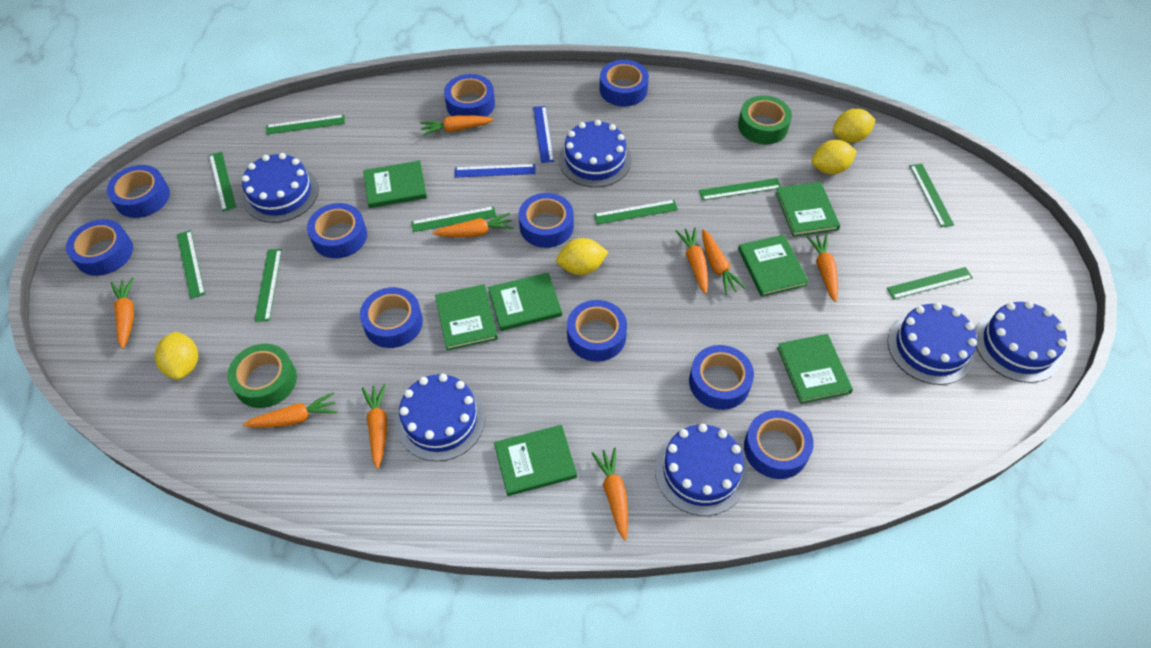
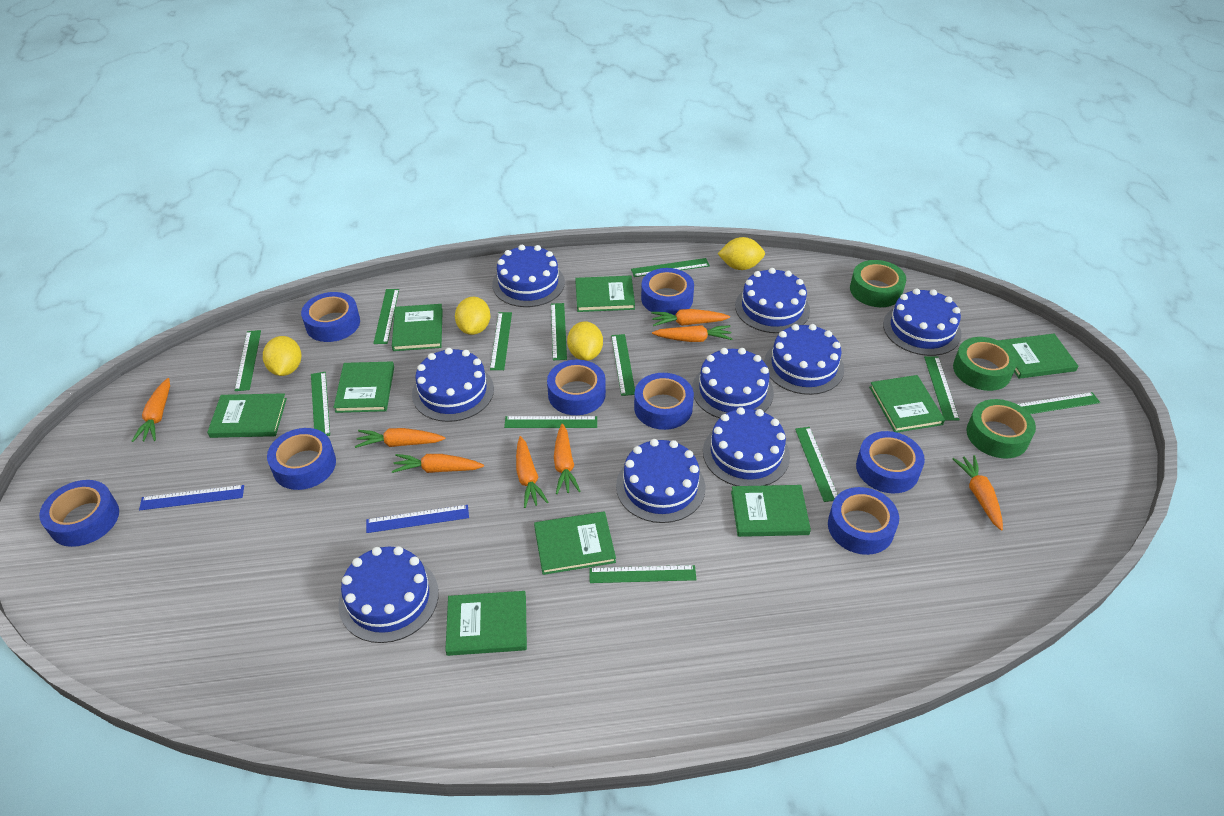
blue cake: [242,153,319,223] [396,374,485,461] [559,120,632,187] [655,424,748,516] [887,303,977,385] [975,301,1067,383] = 6 -> [338,546,439,643] [412,348,494,422] [492,245,565,307] [616,439,705,523] [692,348,774,418] [703,407,790,486] [735,268,810,333] [764,324,844,395] [883,288,962,356] = 9
blue tape: [66,219,133,276] [107,165,170,218] [307,203,367,258] [360,287,423,348] [444,74,495,117] [519,193,574,248] [567,300,627,362] [600,60,649,107] [689,345,754,410] [744,410,814,479] = 10 -> [39,480,119,547] [267,428,336,490] [301,292,360,342] [547,359,606,415] [634,373,694,430] [641,268,694,315] [828,487,899,555] [856,431,925,493] = 8
green book: [363,161,427,208] [435,284,498,351] [488,273,562,331] [494,425,577,496] [738,235,809,297] [775,182,840,237] [777,334,853,404] = 7 -> [207,393,287,438] [334,361,394,413] [392,304,443,351] [445,591,527,656] [534,511,616,575] [575,276,635,312] [731,485,811,537] [869,375,945,432] [999,334,1078,379] = 9
green ruler: [177,230,205,299] [209,152,236,212] [255,249,282,322] [266,115,345,134] [411,206,496,232] [594,200,678,225] [699,178,781,200] [887,267,973,299] [910,164,954,227] = 9 -> [235,330,261,391] [311,372,330,436] [373,289,399,344] [490,312,512,370] [504,416,597,428] [551,303,567,360] [589,565,696,583] [611,334,635,396] [631,258,710,277] [795,427,838,502] [924,356,960,421] [1017,392,1100,414] = 12
green tape: [227,344,297,408] [738,95,792,144] = 2 -> [850,260,906,307] [953,337,1018,391] [966,399,1036,459] = 3
orange carrot: [111,277,134,349] [243,392,337,428] [362,384,387,469] [420,115,494,136] [432,213,513,237] [592,447,628,541] [676,227,708,294] [702,229,746,295] [806,234,838,302] = 9 -> [132,378,170,442] [355,428,445,448] [392,454,484,473] [516,436,549,508] [554,424,580,494] [651,309,730,326] [652,325,732,342] [953,455,1003,530] = 8

